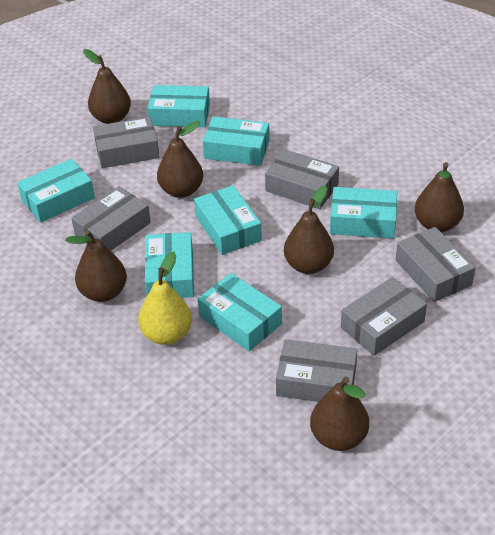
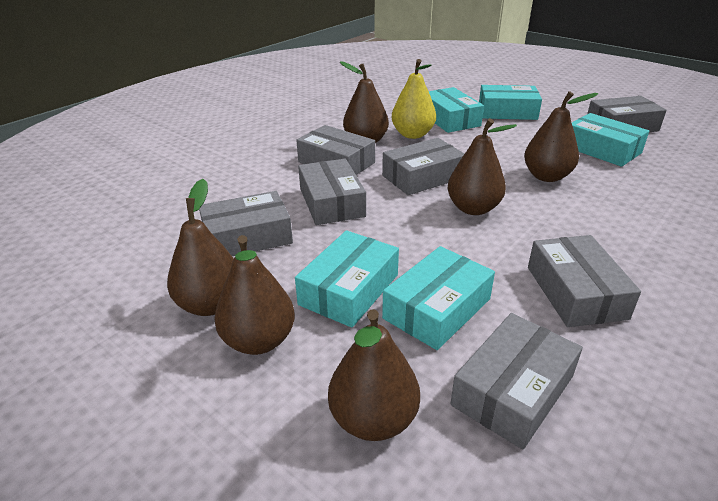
grey box: [71,186,151,251] [93,116,160,168] [265,149,339,209] [276,339,357,402] [341,277,427,356] [396,227,476,302] = 6 -> [199,191,293,256] [296,125,375,175] [298,159,366,225] [382,138,465,195] [450,313,583,450] [528,235,641,327] [587,96,667,132] = 7
turquoise box: [17,159,95,223] [145,232,194,298] [148,85,210,127] [194,185,262,255] [198,273,282,351] [203,116,270,166] [330,187,397,238] = 7 -> [295,230,399,328] [382,246,495,350] [429,87,484,133] [479,85,542,120] [572,113,649,167] = 5

